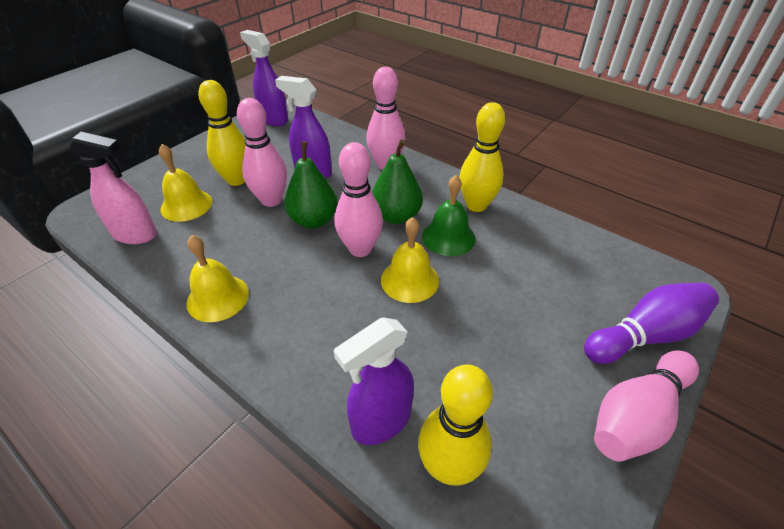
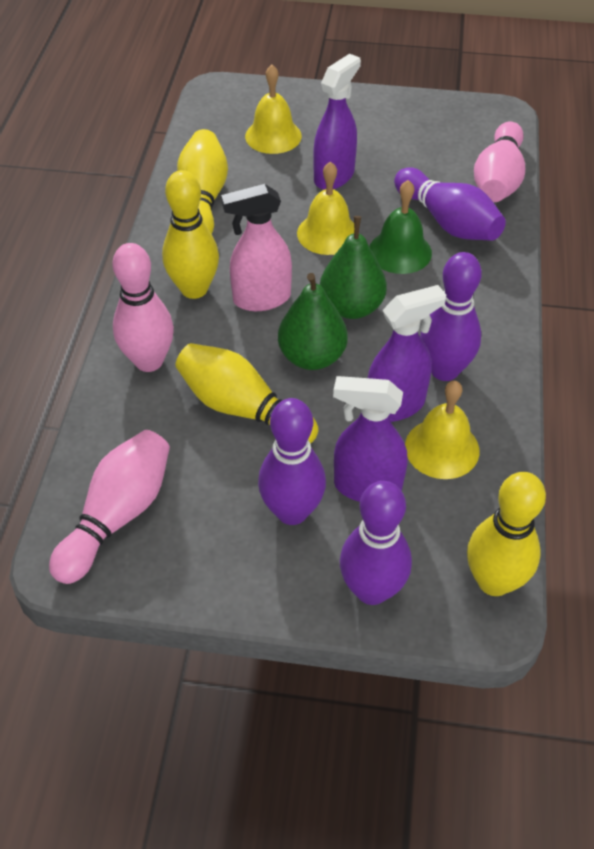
pink bowling pin: [237,98,287,207] [335,142,383,257] [366,67,406,170] [594,350,699,462] = 4 -> [49,430,170,584] [112,243,174,372] [474,121,525,202] = 3
purple bowling pin: [584,282,719,364] = 1 -> [258,398,326,525] [340,481,412,605] [394,167,506,241] [420,252,482,381] = 4
yellow bowling pin: [198,80,246,186] [418,364,493,486] [459,102,506,212] = 3 -> [162,170,219,299] [175,343,319,444] [177,129,228,234] [467,472,546,596] = 4

